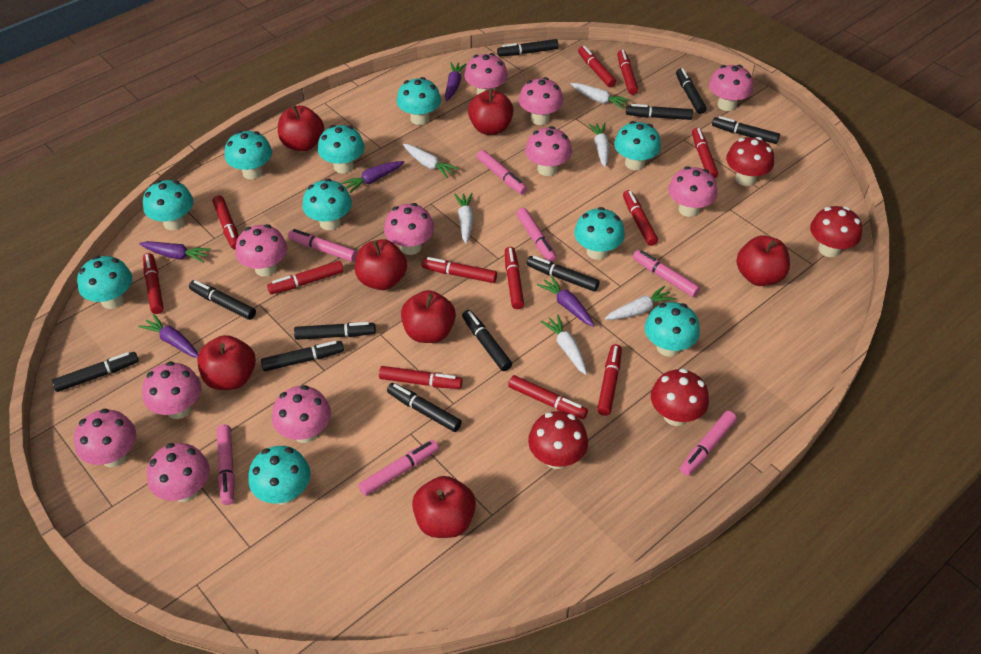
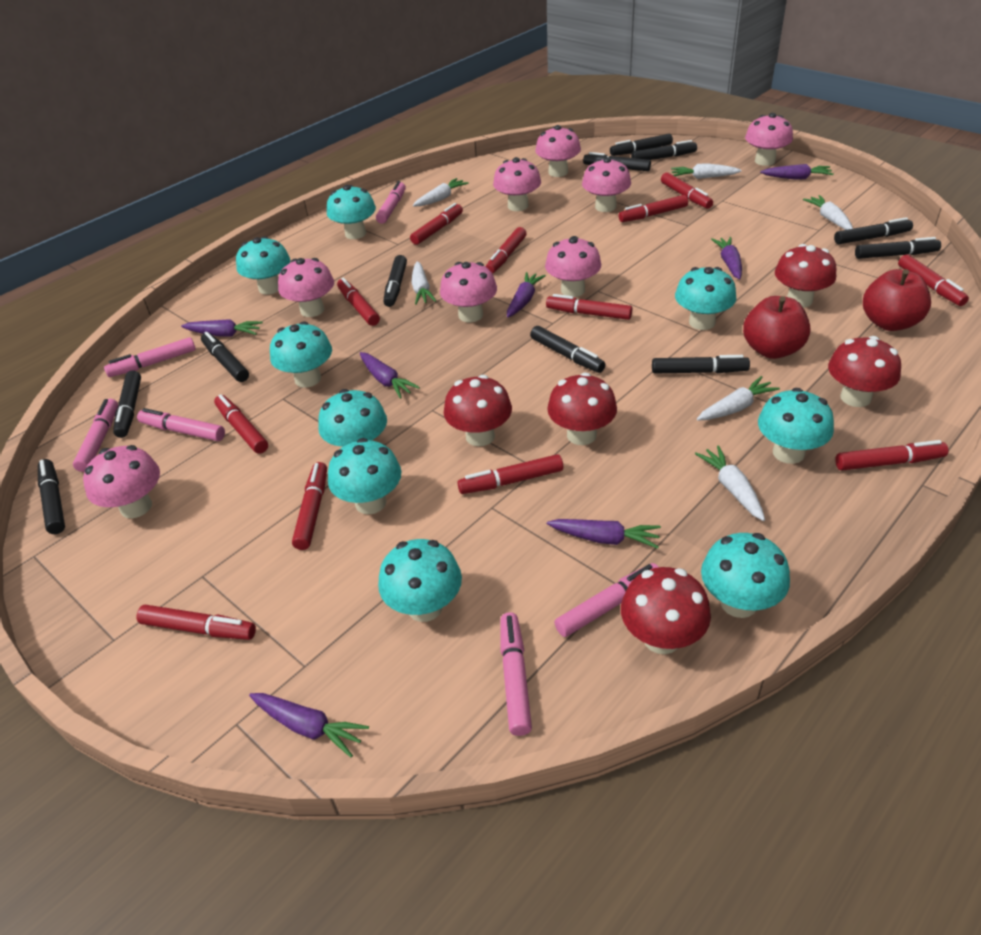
pink marker: [217,425,235,505] [288,229,357,262] [358,440,439,496] [477,150,527,194] [516,208,557,262] [633,250,700,297] [680,411,737,476] = 7 -> [73,399,118,472] [104,337,196,377] [137,408,225,441] [376,181,406,224] [501,612,532,736] [554,563,658,637] = 6
pink mushroom: [74,408,136,467] [142,361,201,419] [147,443,210,502] [236,224,287,277] [272,385,331,443] [384,203,434,255] [464,53,508,95] [519,77,563,125] [525,126,572,176] [668,166,717,217] [709,65,753,111] = 11 -> [83,445,160,518] [278,258,334,317] [440,262,497,323] [493,157,541,211] [535,125,581,177] [545,236,601,297] [582,157,631,212] [745,113,793,166] = 8
purple carrot: [138,314,199,358] [139,241,211,263] [341,161,404,193] [445,62,466,101] [537,276,594,327] = 5 -> [181,319,263,337] [249,693,369,758] [360,352,420,399] [507,272,546,318] [547,519,661,549] [711,237,742,280] [760,164,834,180] = 7
red apple: [197,335,256,390] [278,105,324,151] [355,239,407,290] [401,290,456,343] [412,476,476,538] [468,88,514,135] [736,235,790,286] = 7 -> [743,296,811,359] [863,269,931,331] = 2
red mushroom: [528,411,588,469] [651,368,709,426] [726,137,774,186] [810,206,862,257] = 4 -> [444,375,512,446] [547,372,617,445] [621,567,711,654] [775,244,836,308] [828,336,901,407] = 5
turquoise mushroom: [77,256,132,309] [143,180,193,230] [225,131,272,179] [248,446,310,505] [302,179,352,230] [318,125,365,173] [397,77,441,125] [574,207,625,260] [614,121,661,170] [645,302,700,357] = 10 -> [236,236,290,295] [270,321,332,387] [318,389,387,447] [327,185,376,239] [328,438,401,514] [378,539,462,622] [675,267,736,330] [701,533,790,618] [758,388,834,464] = 9

